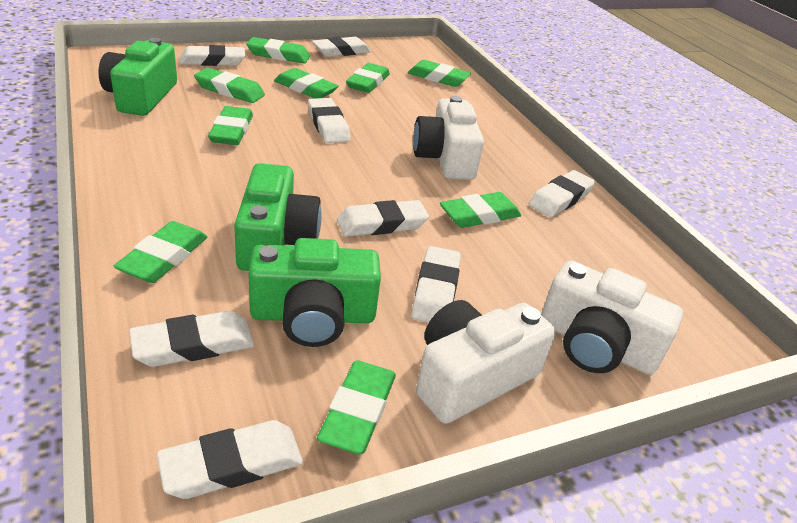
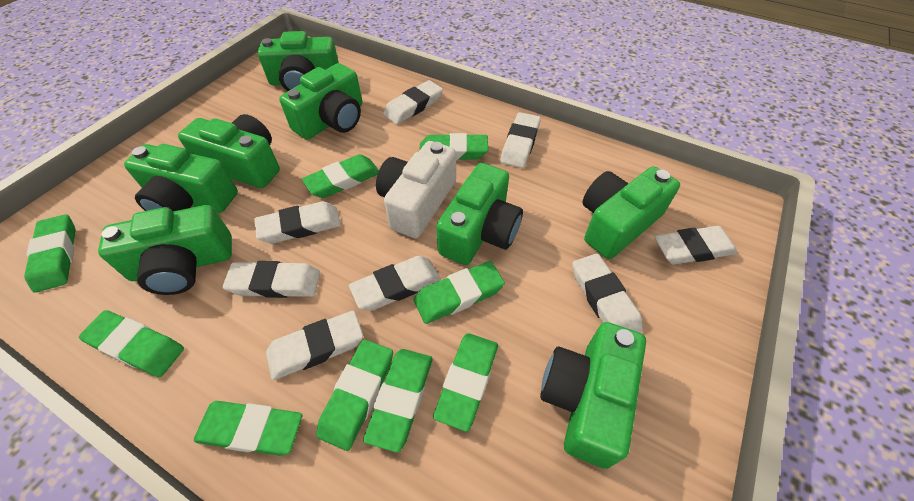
green camera: [99,38,177,116] [234,163,322,271] [248,238,381,347] = 3 -> [98,205,232,295] [124,144,238,213] [178,114,280,188] [258,31,339,91] [279,63,362,140] [436,163,523,265] [540,322,646,469] [583,166,680,259] = 8
white camera: [413,96,484,180] [416,300,556,424] [541,260,683,375] = 3 -> [376,141,456,238] = 1

